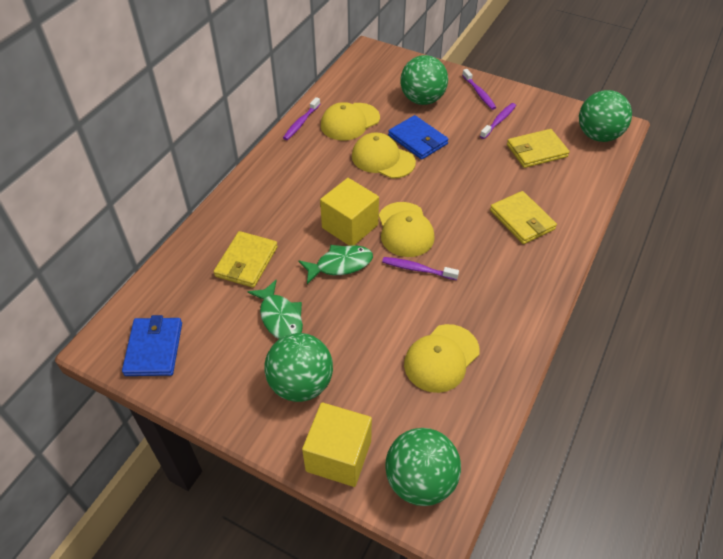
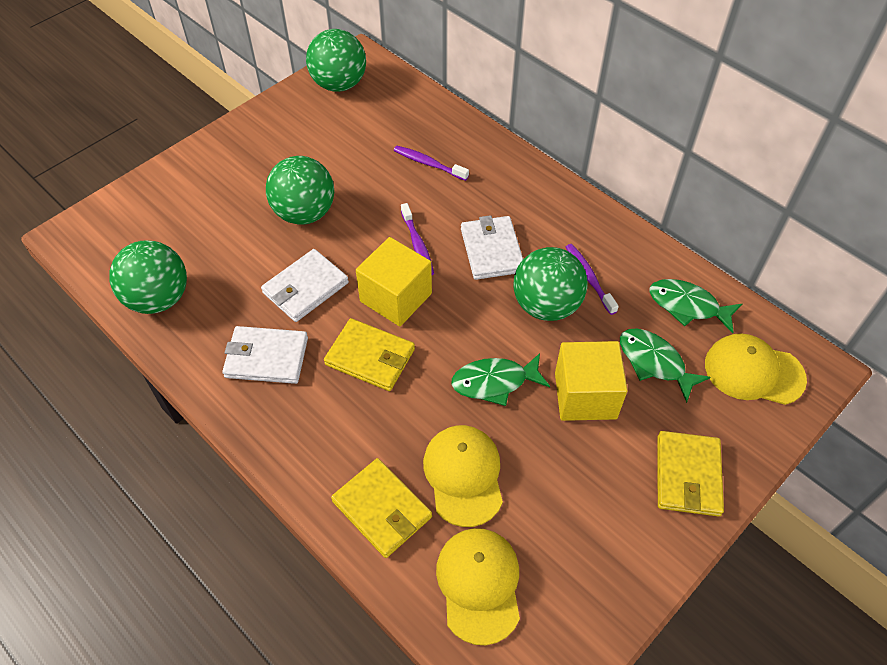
blue wallet: [122,315,182,376] [388,115,449,160] = 2 -> none = 0
green fish: [248,280,303,339] [298,245,373,284] = 2 -> [451,353,550,406] [620,329,711,403] [650,279,742,333] = 3
purple toothbrush: [283,97,320,140] [382,257,459,280] [462,69,496,110] [480,103,516,139] = 4 -> [394,146,469,181] [401,203,434,275] [566,244,619,315] = 3
white wallet: none = 0 -> [222,326,308,384] [261,249,349,322] [461,215,523,280] = 3
yellow cap: [321,102,380,140] [352,132,416,179] [379,202,435,257] [404,324,479,393] = 4 -> [423,425,503,527] [436,528,520,645] [705,333,807,405] = 3

